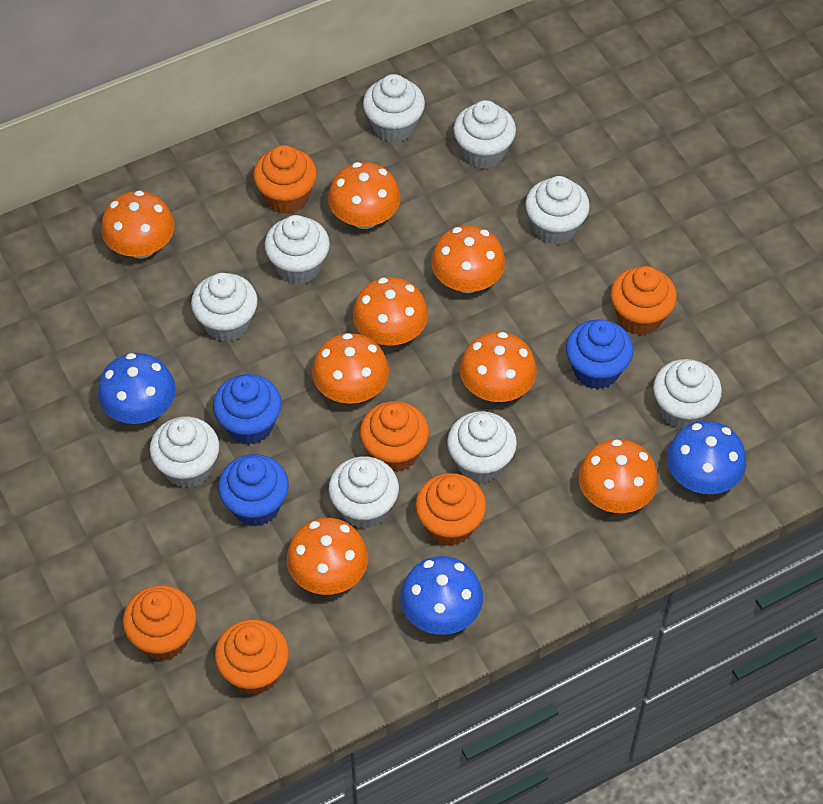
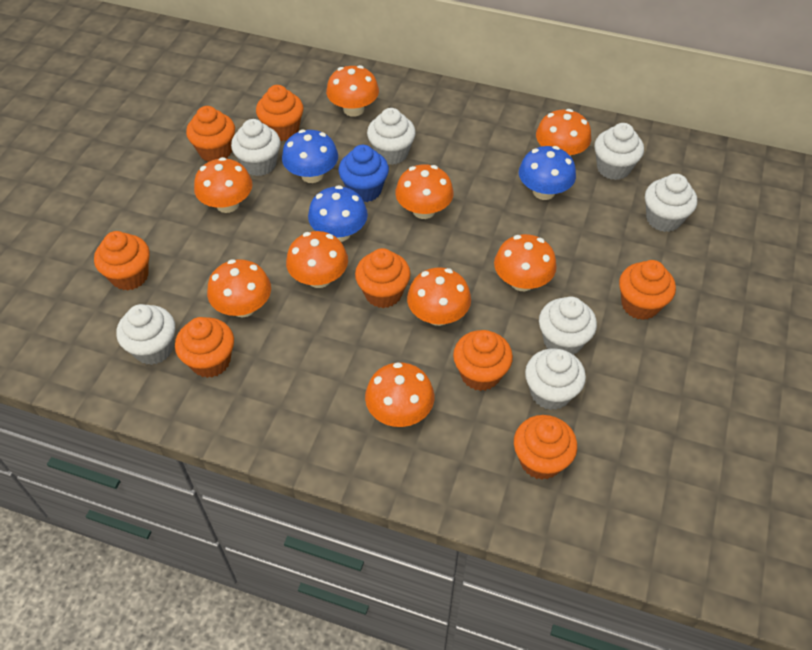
blue cupcake: [213,374,282,445] [218,454,289,527] [566,319,633,389] = 3 -> [339,145,389,202] = 1
orange cupcake: [123,585,196,660] [215,619,289,695] [253,145,317,214] [360,401,429,472] [415,473,486,546] [611,266,677,335] = 6 -> [94,231,150,290] [175,317,234,378] [186,106,235,162] [256,85,303,141] [355,248,411,308] [453,330,513,391] [514,415,577,480] [619,260,676,320] = 8
orange mushroom: [101,190,175,259] [287,518,368,595] [312,333,389,404] [328,162,401,229] [353,277,428,346] [431,225,505,293] [460,332,537,402] [578,439,658,513] = 8 -> [194,157,253,213] [207,259,271,318] [286,231,348,288] [326,65,379,117] [365,362,434,427] [395,164,454,219] [407,267,471,326] [494,234,557,291] [536,109,591,156] = 9
white cupcake: [150,417,219,488] [191,273,258,342] [265,215,330,284] [329,456,399,529] [363,74,425,143] [447,411,517,483] [453,100,516,169] [525,176,590,245] [653,359,722,429] = 9 -> [116,304,175,365] [231,119,280,176] [367,108,416,165] [525,348,586,410] [539,297,597,355] [594,123,644,180] [645,174,697,232] = 7

